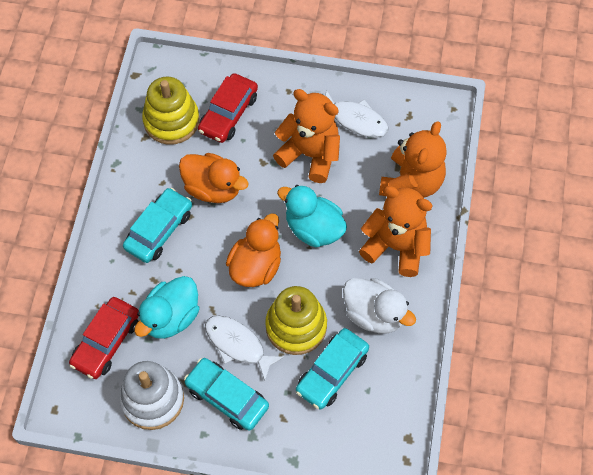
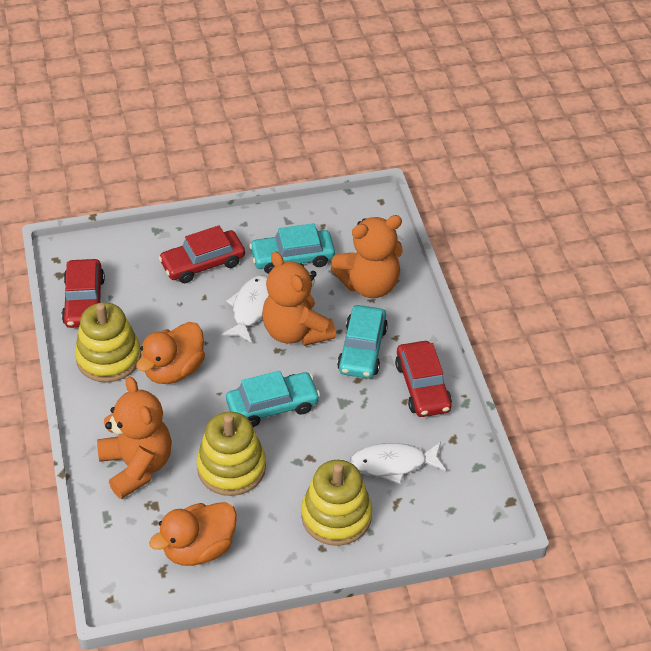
red car: [69,297,139,379] [198,73,258,143] = 2 -> [62,259,105,328] [159,225,245,283] [395,341,452,417] = 3
turquoise duck: [134,276,200,339] [277,185,347,247] = 2 -> none = 0
white duck: [343,278,416,333] = 1 -> none = 0
white stacking toy: [119,361,184,430] = 1 -> none = 0
yellow stacking toy: [142,77,199,145] [265,286,327,355] = 2 -> [75,303,141,382] [196,412,266,496] [301,460,372,546] = 3

